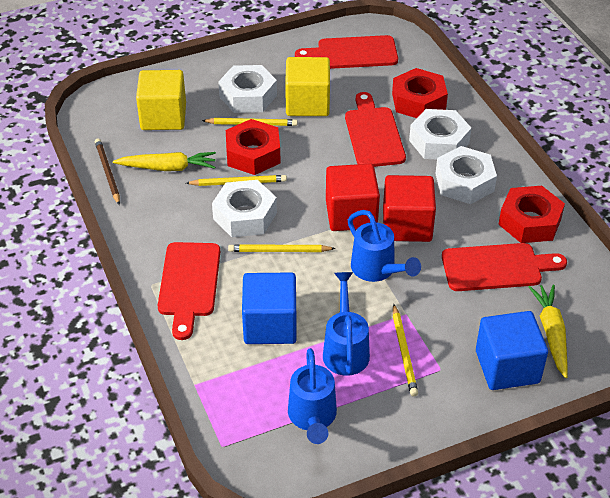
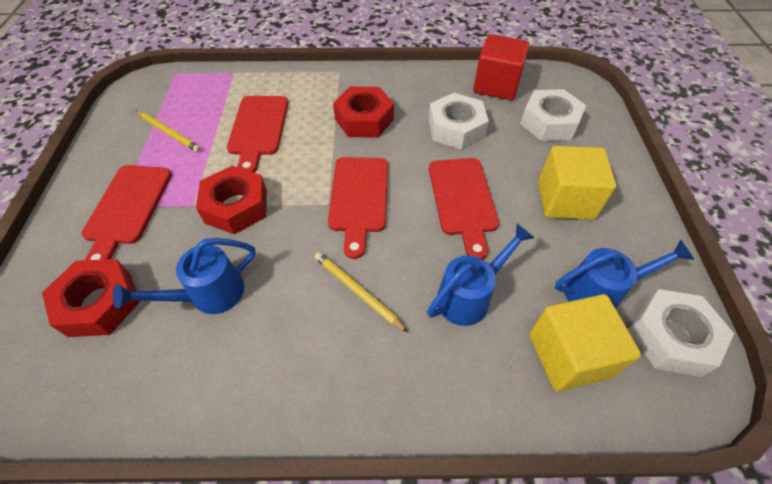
blue cube: [242,272,297,344] [476,311,548,390] = 2 -> none = 0
brown pencil: [95,138,120,205] = 1 -> none = 0
red cube: [326,164,380,231] [383,175,436,242] = 2 -> [473,34,530,100] = 1
white nut: [212,180,277,237] [218,65,277,113] [409,109,471,159] [435,146,497,204] = 4 -> [429,93,489,150] [520,89,586,141] [628,289,734,377] = 3
yellow carrot: [113,152,216,171] [528,285,568,378] = 2 -> none = 0
yellow pencil: [186,175,287,186] [202,118,298,126] [228,245,336,252] [393,304,418,396] = 4 -> [135,110,201,152] [314,252,408,333] = 2

